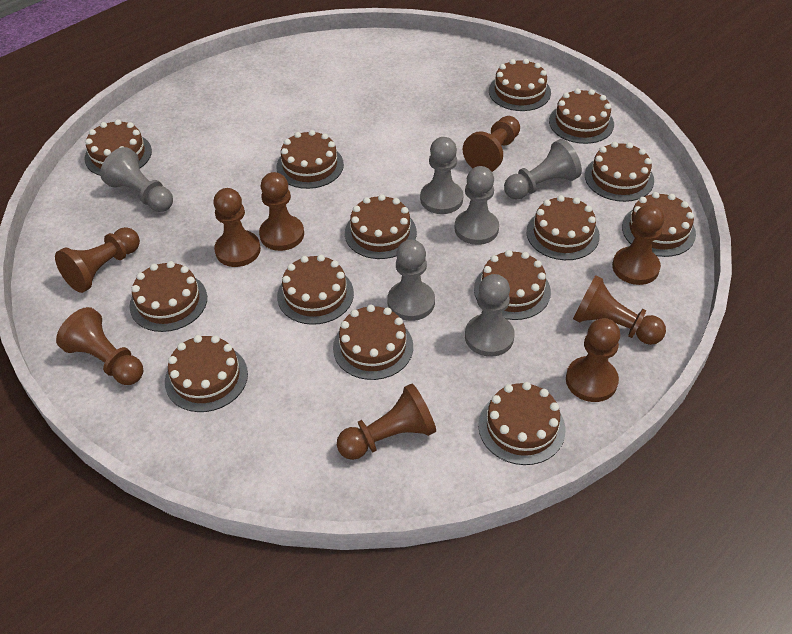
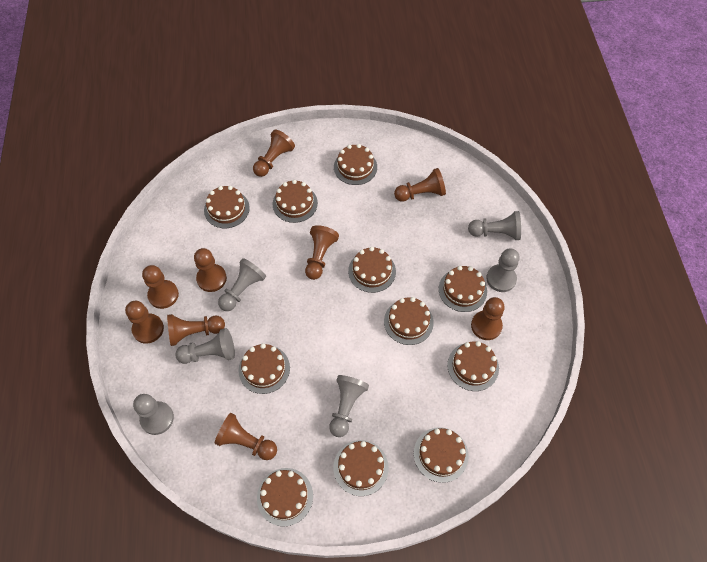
brown cake: [84,119,152,176] [130,261,207,332] [165,335,248,412] [277,130,344,189] [277,255,354,325] [333,304,413,380] [345,194,417,259] [474,250,551,320] [478,382,565,465] [489,59,551,111] [526,195,600,260] [549,88,614,144] [585,142,654,202] [622,192,696,257] = 14 -> [204,186,250,228] [238,343,290,394] [257,468,313,527] [273,180,318,223] [333,440,389,496] [334,144,377,185] [348,247,396,293] [384,297,434,345] [414,427,469,483] [439,266,487,312] [447,341,499,391] = 11

